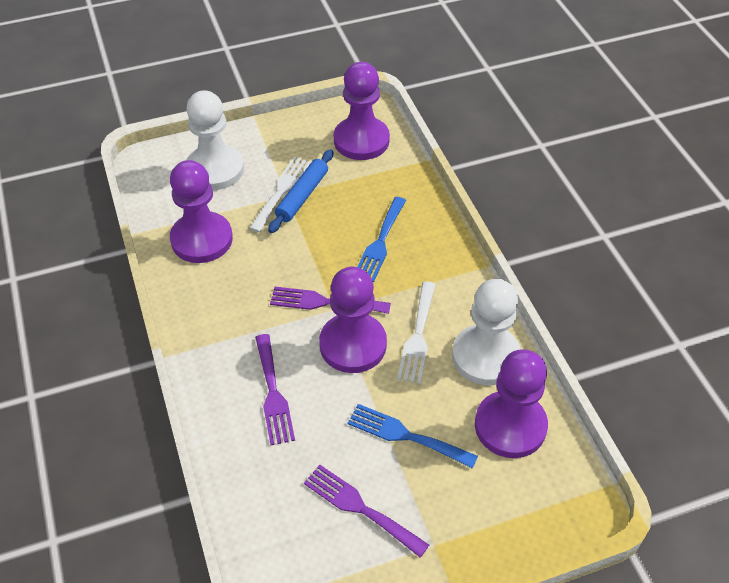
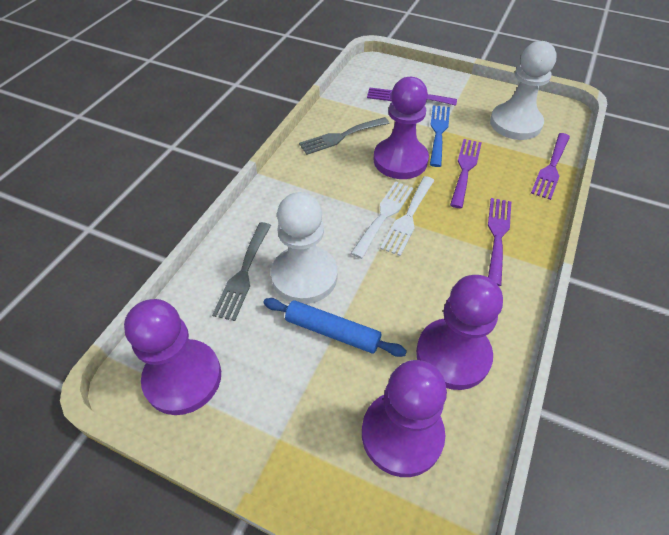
blue fork: [347,404,478,469] [357,197,406,282] = 2 -> [430,105,450,167] = 1
grey fork: none = 0 -> [212,222,271,321] [299,117,390,155] = 2
purple fork: [255,334,295,445] [270,287,391,314] [304,465,429,558] = 3 -> [367,88,457,106] [450,139,482,208] [488,198,511,286] [531,133,570,200] = 4

